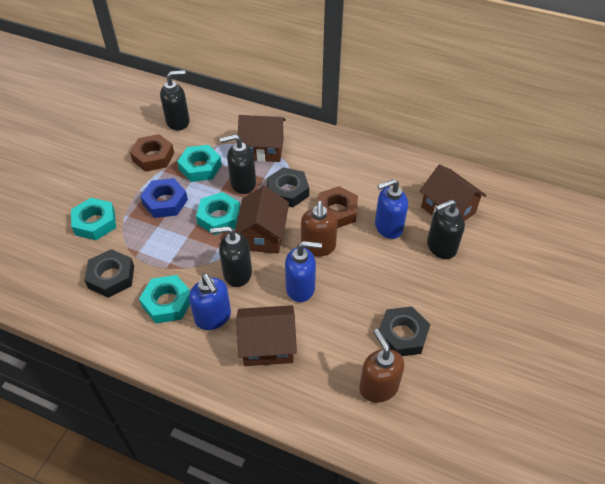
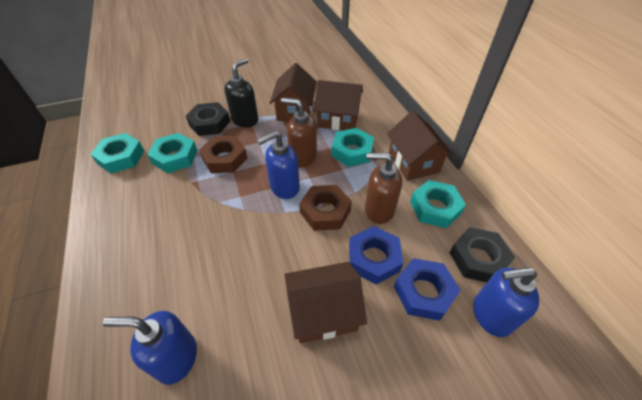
black nut: [84,249,134,298] [267,167,309,208] [379,306,431,356] = 3 -> [186,102,230,136] [449,227,515,282] = 2
black soap dispenser: [160,70,190,130] [210,226,252,287] [220,134,256,194] [427,200,465,259] = 4 -> [224,58,258,127] = 1
blue nut: [140,178,188,218] = 1 -> [349,226,403,285] [394,258,461,321] = 2

